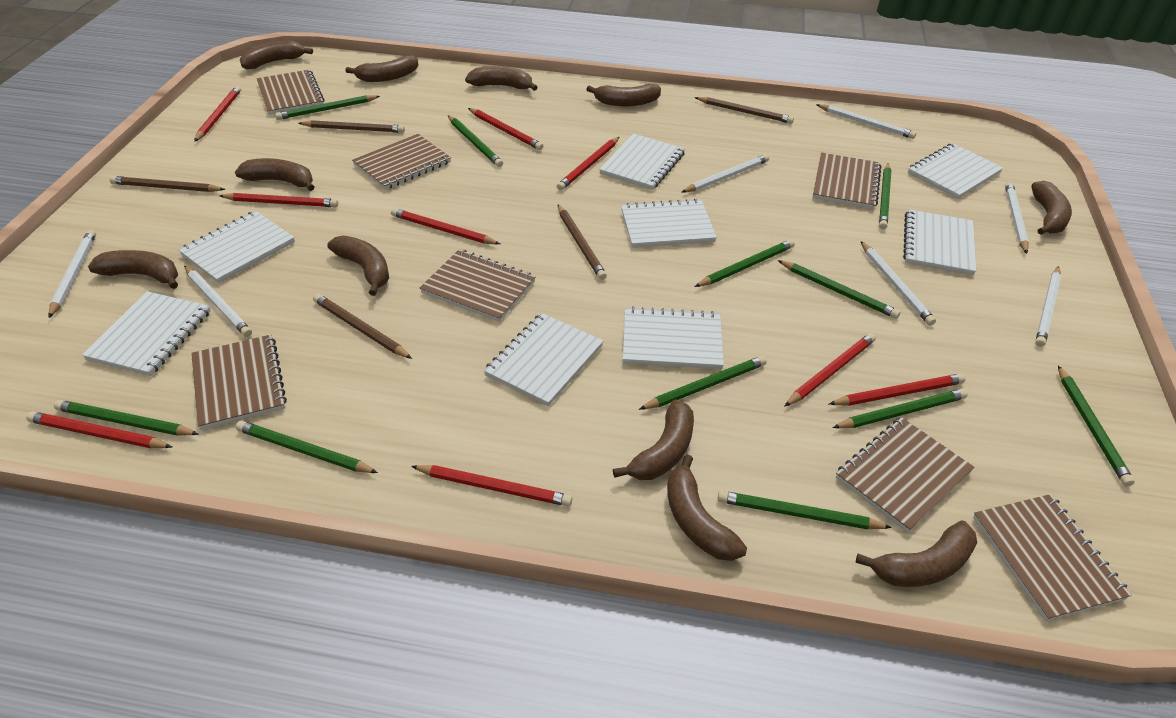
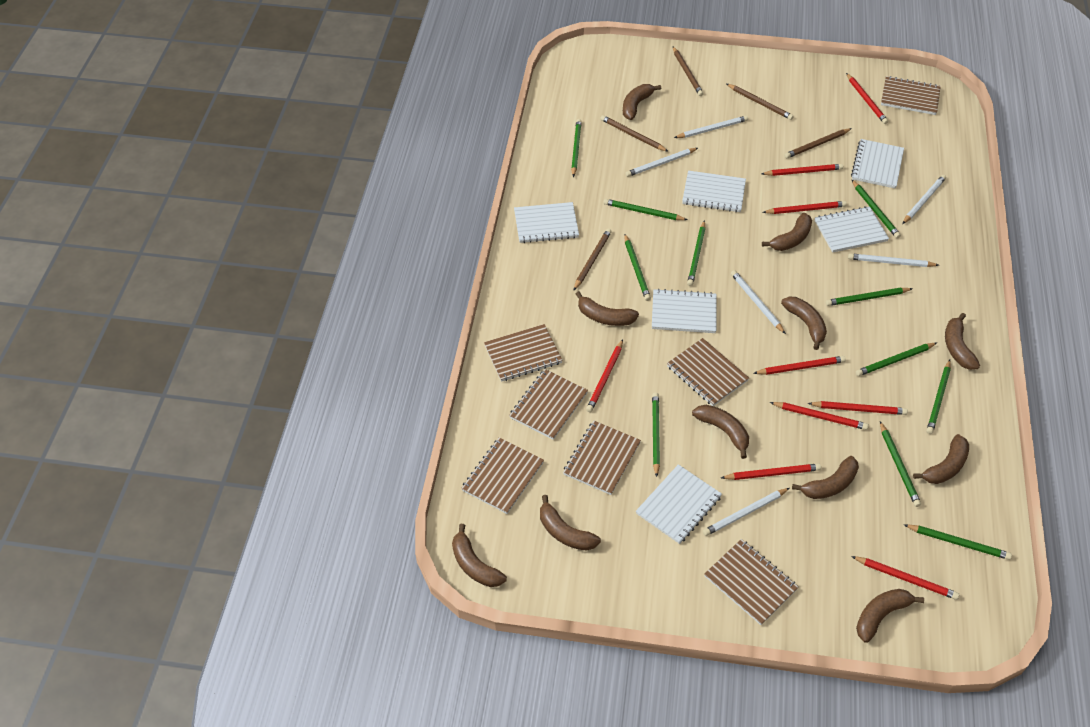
white notebook: [82,291,211,376] [179,211,295,283] [484,313,603,406] [599,134,685,190] [621,199,717,248] [623,307,724,369] [903,209,976,275] [908,143,1003,199] = 8 -> [514,202,579,243] [636,464,722,544] [652,289,717,333] [682,170,746,212] [815,206,889,253] [851,139,904,188] = 6
white pencil: [48,229,96,318] [184,266,252,337] [682,154,769,193] [816,104,916,139] [861,241,936,326] [1005,182,1029,254] [1035,266,1061,347] = 7 -> [625,148,698,177] [674,116,748,138] [703,488,789,536] [731,270,786,334] [848,253,938,267] [903,175,946,224] = 6

